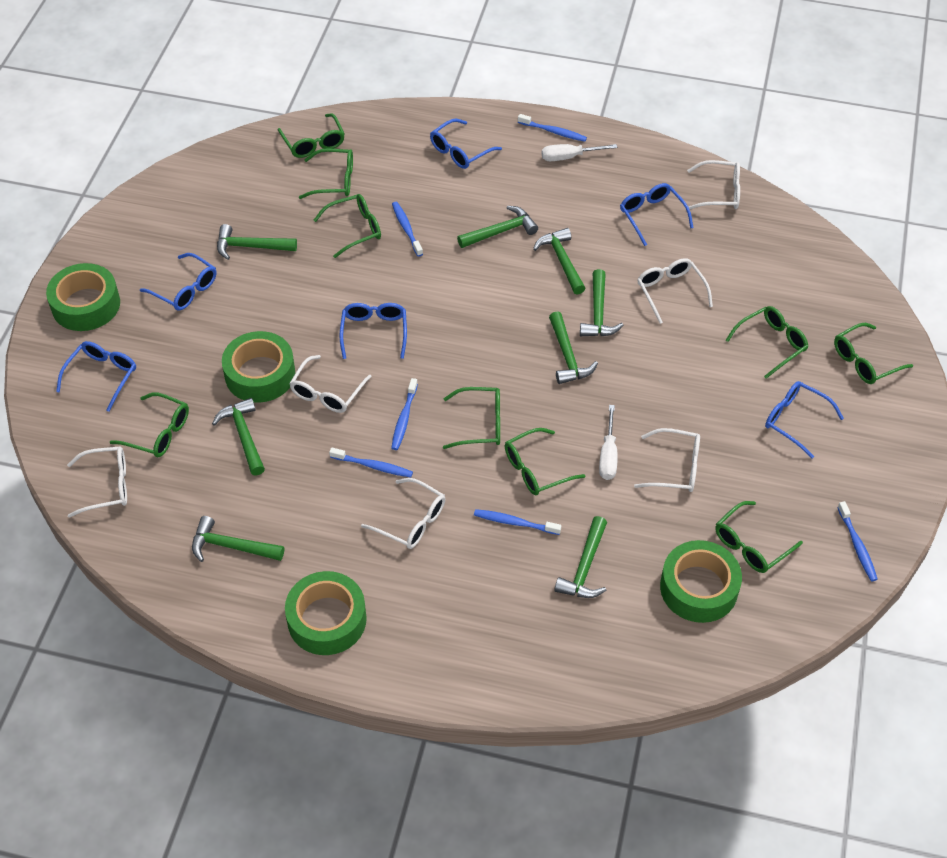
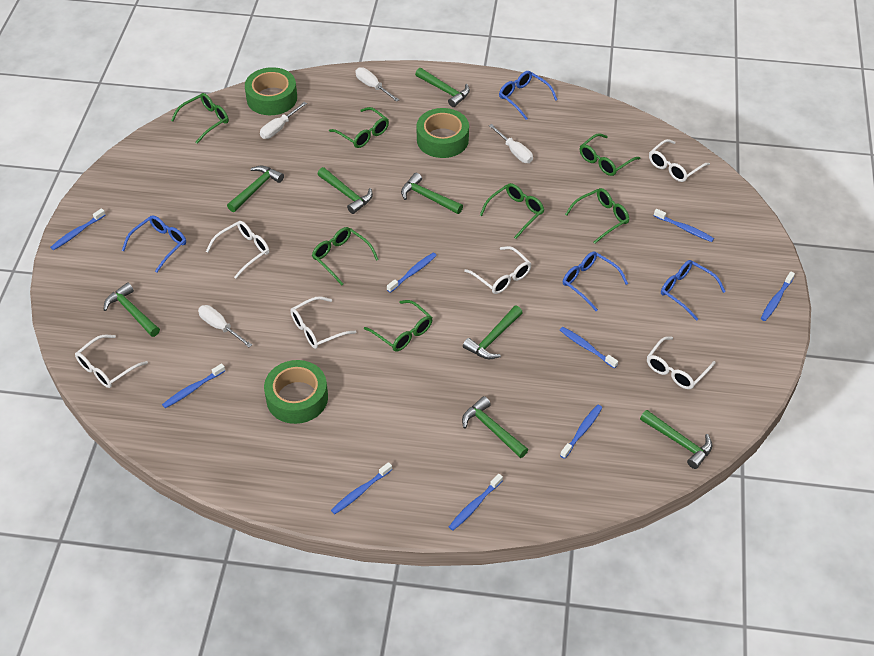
blue glasses: [56,341,136,412] [140,253,216,310] [339,303,407,359] [430,119,502,169] [620,183,693,246] [765,381,844,459] = 6 -> [122,215,186,272] [499,71,558,120] [563,251,628,311] [661,260,726,321] = 4
blue toothbrush: [329,447,413,478] [391,378,418,450] [392,202,423,257] [474,509,561,535] [518,114,587,142] [837,501,878,581] = 6 -> [50,208,105,250] [162,363,225,408] [331,462,392,514] [387,252,437,293] [449,474,503,531] [560,327,618,368] [560,405,602,459] [654,209,714,242] [761,272,795,321] = 9
green glasses: [110,392,189,457] [278,113,345,158] [299,148,353,199] [314,194,381,258] [443,387,500,449] [505,428,585,495] [715,501,803,573] [725,306,808,379] [834,323,913,384] = 9 -> [171,93,229,144] [312,227,379,285] [329,107,389,148] [364,300,432,351] [480,183,544,239] [565,188,629,244] [580,133,640,176] = 7
green tape: [46,263,120,331] [222,331,295,403] [285,571,367,655] [660,540,742,623] = 4 -> [245,67,297,115] [264,360,328,424] [417,108,469,158] = 3
white screwdriver: [542,144,617,161] [599,405,618,480] = 2 -> [198,305,252,347] [260,102,307,139] [355,67,399,102] [489,124,533,163] = 4

